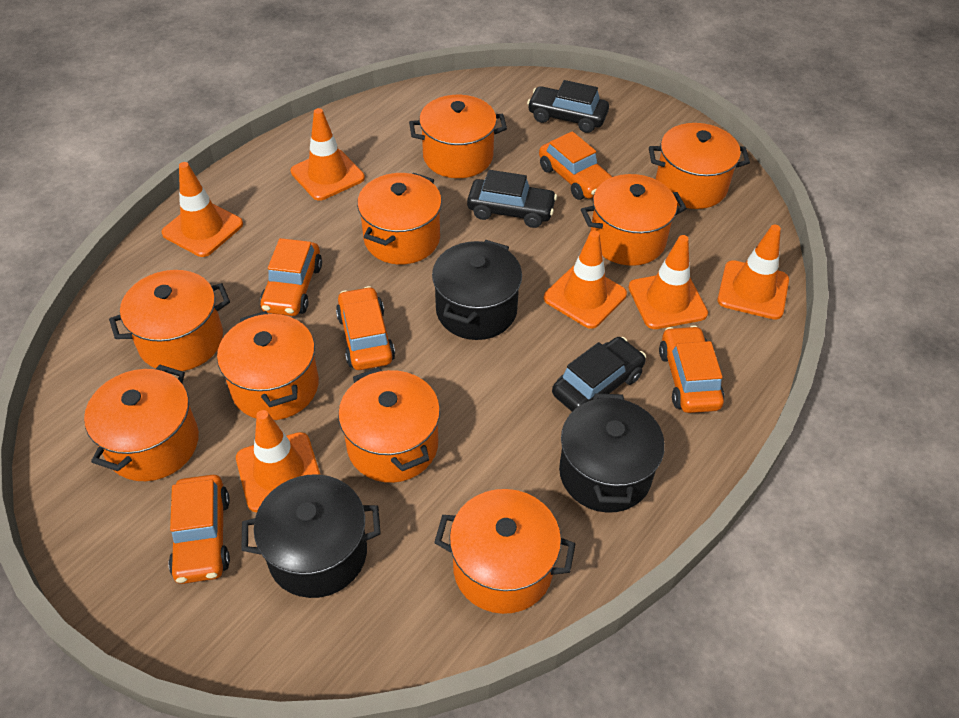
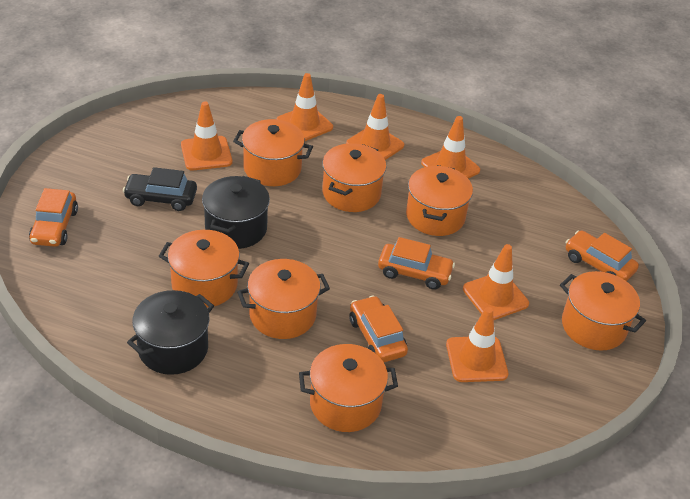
black car: [467,170,557,228] [527,80,609,133] [552,337,646,412] = 3 -> [123,167,197,211] = 1
black pot: [241,474,381,598] [432,240,522,340] [559,393,665,513] = 3 -> [127,290,214,375] [202,176,270,249] = 2
orange car: [168,475,230,584] [260,238,322,316] [336,286,395,370] [539,131,612,200] [659,325,724,413] = 5 -> [29,188,78,247] [349,295,408,362] [378,237,455,290] [565,230,639,281] = 4
orange pot: [84,365,199,481] [109,270,230,371] [217,311,319,420] [338,367,440,483] [357,173,442,265] [409,95,507,178] [434,489,575,614] [581,174,687,266] [649,123,750,209] = 9 -> [159,230,249,307] [233,119,313,186] [237,259,330,339] [299,344,398,432] [322,143,386,212] [406,165,473,236] [560,271,646,351] = 7

